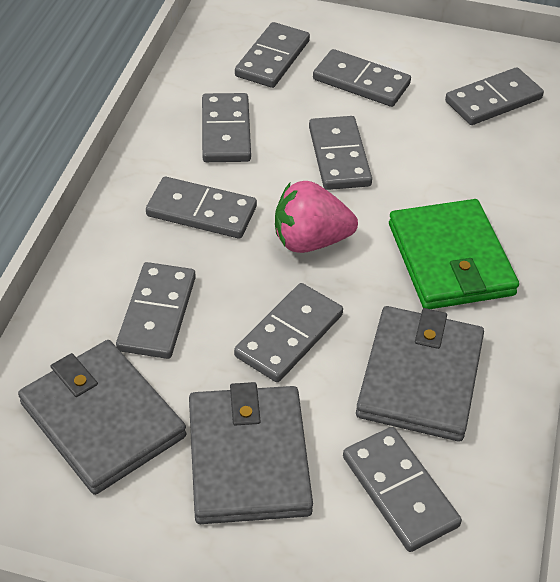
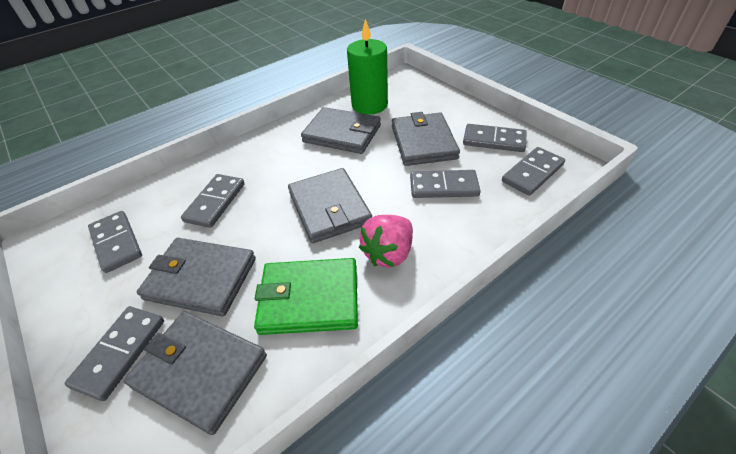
green candle: none = 0 -> [347,19,388,115] = 1
grey domino: [116,262,196,359] [146,177,257,239] [202,93,251,162] [234,283,343,382] [235,22,310,88] [309,116,372,190] [313,49,411,107] [343,427,462,552] [445,67,544,125] = 9 -> [65,306,164,401] [88,211,142,273] [181,174,245,228] [410,170,481,198] [463,124,527,152] [502,147,565,196] = 6
grey wallet: [18,340,186,495] [189,382,313,524] [356,306,484,442] = 3 -> [124,311,267,435] [137,238,256,316] [288,168,372,243] [301,107,381,154] [392,112,460,166] = 5

